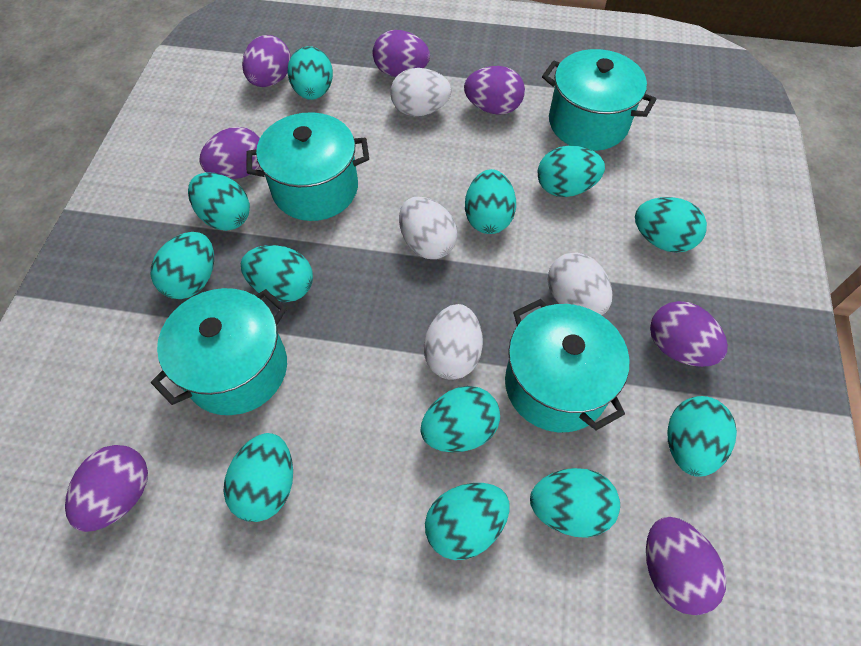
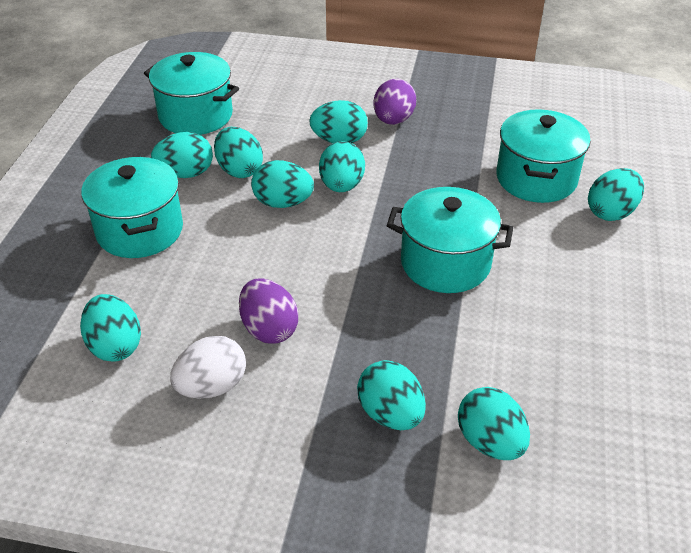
purple egg: [65,445,148,532] [199,127,260,179] [242,35,291,87] [373,30,430,77] [464,66,525,115] [646,517,726,615] [650,301,728,367] = 7 -> [239,279,298,344] [373,79,416,125] = 2
turquoise egg: [151,232,214,299] [188,173,250,231] [223,433,293,522] [241,245,313,302] [287,46,333,100] [421,386,500,452] [425,483,510,560] [465,169,516,234] [530,468,620,538] [538,146,605,197] [635,197,707,253] [667,396,737,477] = 12 -> [80,294,141,362] [151,132,213,178] [214,127,263,178] [251,160,314,208] [309,100,368,143] [319,141,365,192] [357,360,426,430] [458,387,530,460] [588,168,644,221] = 9
white egg: [391,68,452,116] [399,197,458,259] [424,304,483,380] [547,252,612,315] = 4 -> [170,336,246,399] = 1

